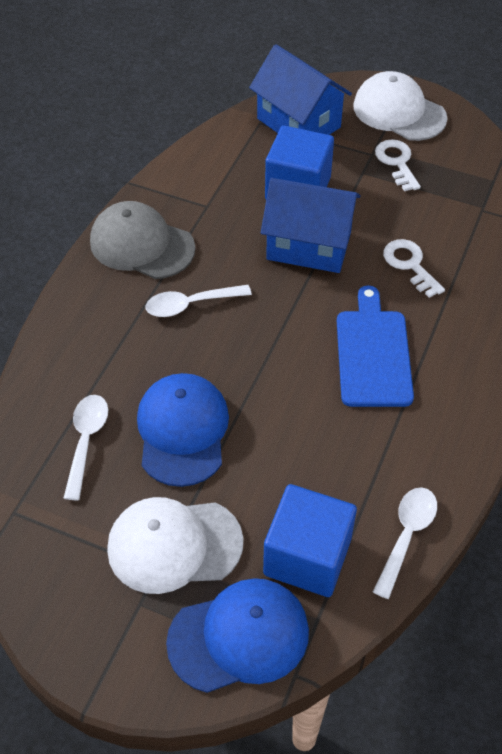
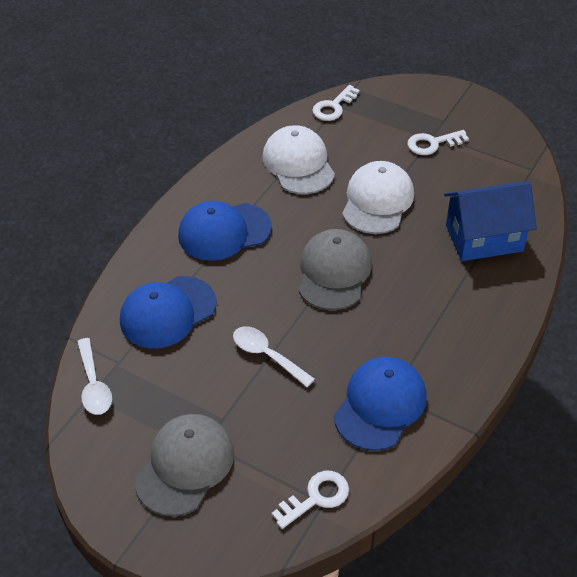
blue cap: [137,373,229,487] [166,578,309,693] = 2 -> [120,276,217,348] [178,201,272,261] [334,357,427,451] = 3
blue cube: [263,484,357,597] [265,125,334,199] = 2 -> none = 0
blue cutting board: [337,285,414,407] = 1 -> none = 0
blue house: [249,44,352,135] [261,178,361,273] = 2 -> [444,181,537,261] = 1
grey cap: [90,201,195,279] = 1 -> [135,414,234,516] [298,229,372,310] = 2
white key: [375,139,421,191] [383,239,445,298] = 2 -> [272,471,349,529] [312,85,360,121] [407,130,469,155] = 3
white spoon: [64,395,108,500] [146,285,252,317] [373,487,437,599] = 3 -> [77,338,112,415] [233,326,315,387] = 2

